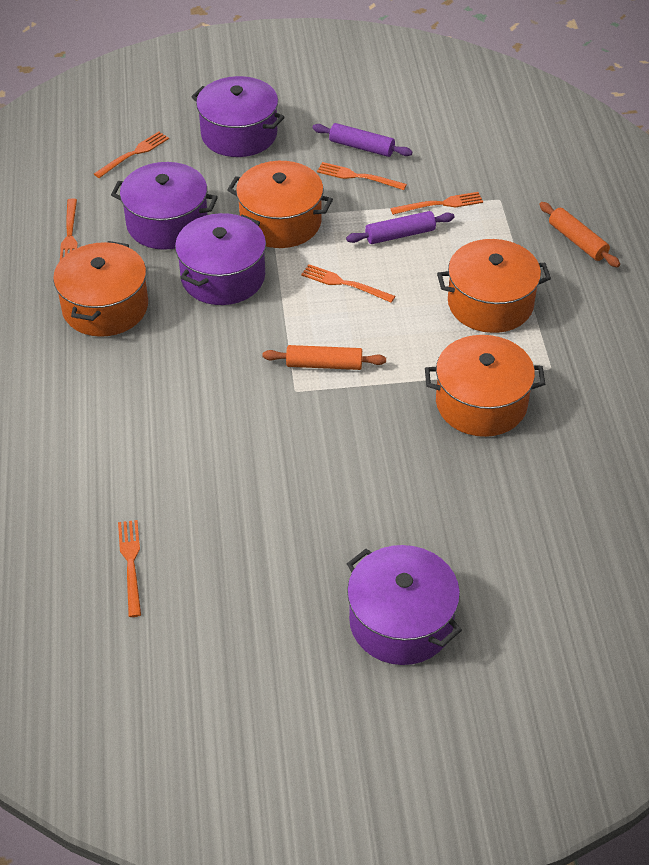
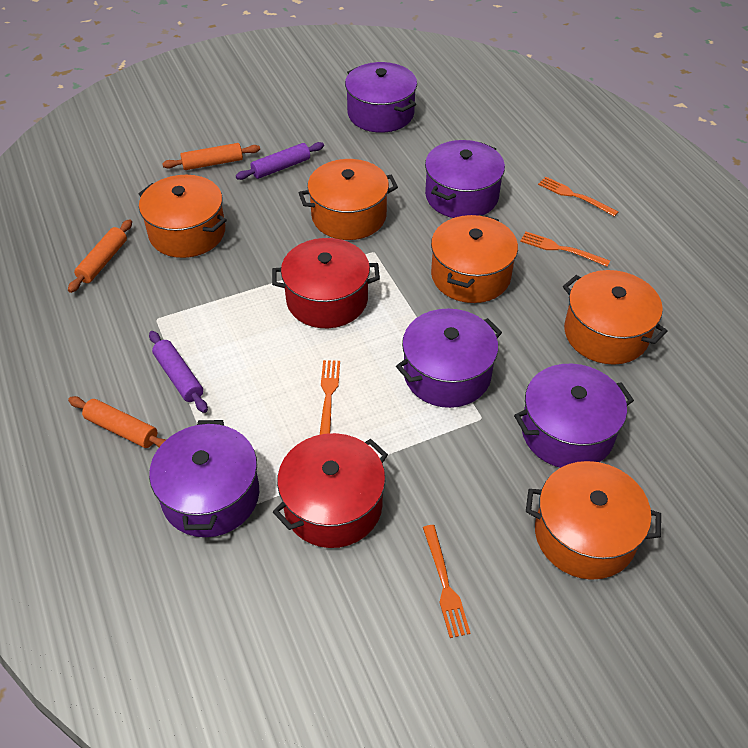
orange fork: [60,198,78,260] [94,132,169,178] [118,520,141,617] [301,264,395,303] [317,162,407,190] [390,192,483,215] = 6 -> [320,360,340,435] [423,525,470,638] [520,232,610,267] [538,177,619,217] = 4
orange pot: [53,241,148,337] [227,161,333,248] [425,335,545,437] [437,239,551,333] = 4 -> [139,175,227,258] [299,159,398,240] [431,215,518,303] [526,461,661,580] [563,270,668,365] = 5
orange rolling pin: [262,345,386,370] [539,202,620,267] = 2 -> [68,219,132,293] [68,396,166,448] [162,143,260,170] = 3
purple pot: [111,162,218,250] [175,213,266,305] [191,76,285,157] [347,545,462,665] = 4 -> [149,420,259,537] [345,62,417,133] [396,309,502,408] [425,140,505,218] [514,364,634,468] = 5
red pot: none = 0 -> [272,238,380,328] [273,433,388,548] = 2

